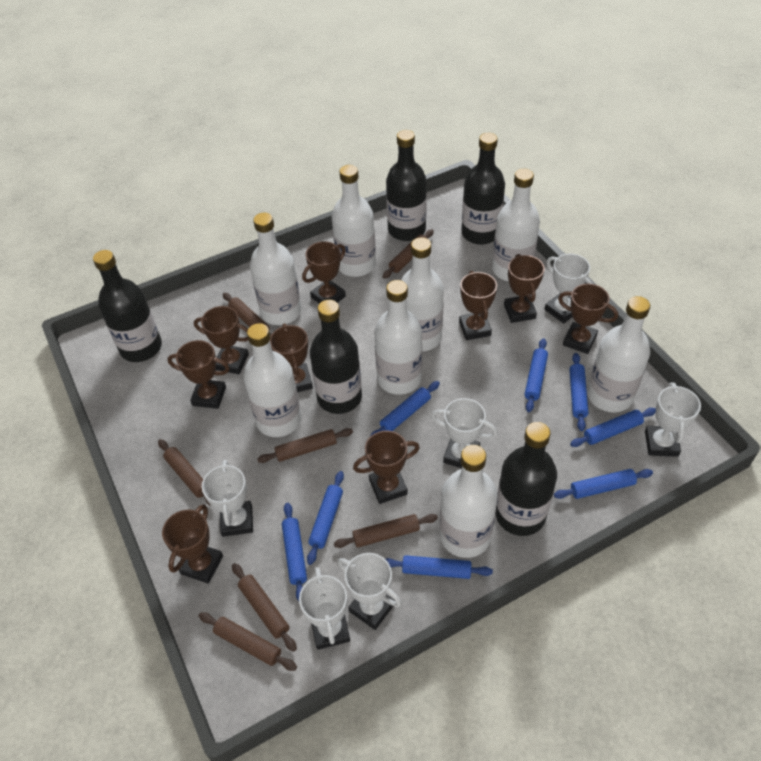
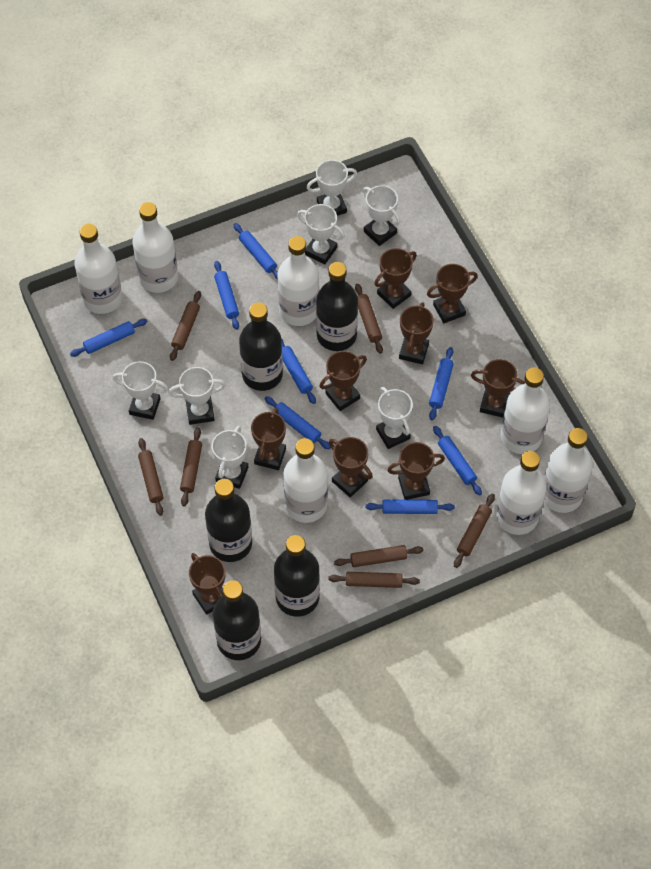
white bottle: [243,323,301,437] [250,213,301,325] [331,165,376,277] [374,280,422,395] [401,237,444,352] [440,445,498,558] [492,169,540,281] [587,296,650,412] = 8 -> [74,224,122,314] [132,202,178,293] [277,236,319,326] [284,438,328,523] [496,451,547,535] [501,368,550,454] [544,428,593,513] = 7
white trophy: [202,460,253,537] [299,567,350,650] [338,553,402,630] [431,398,498,468] [545,254,592,323] [645,382,701,457] = 6 -> [113,361,168,420] [168,367,226,425] [211,426,249,489] [297,204,345,264] [307,160,357,216] [363,185,400,246] [376,387,413,449] = 7

